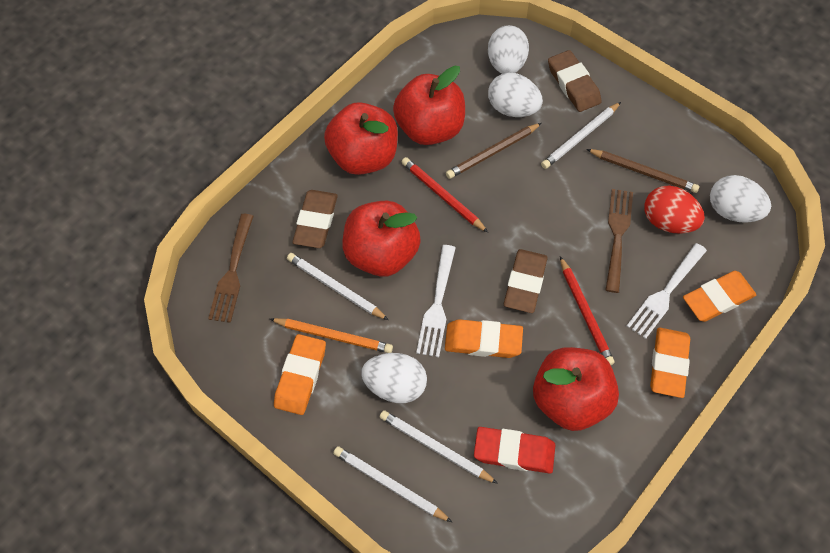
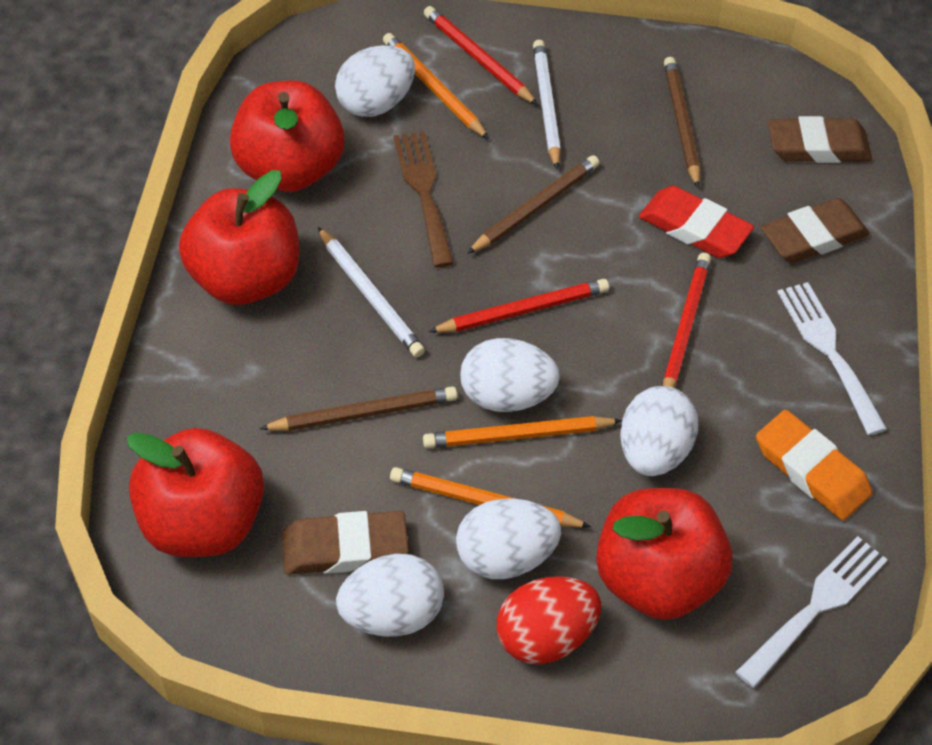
brown fork: [208,214,254,323] [606,189,633,293] = 2 -> [393,131,454,267] = 1
brown pencil: [446,123,542,179] [587,149,699,193] = 2 -> [259,386,457,431] [467,155,599,254] [664,57,700,188] = 3
orange eraser: [274,334,326,415] [445,319,523,358] [650,328,690,398] [683,271,756,322] = 4 -> [756,410,872,520] = 1
orange pencil: [270,318,393,353] = 1 -> [383,33,489,139] [390,467,591,527] [423,416,622,448] = 3
red pencil: [402,157,488,232] [560,256,615,365] = 2 -> [424,6,538,105] [428,279,609,333] [663,253,711,388] = 3
white egg: [361,353,427,403] [488,25,529,74] [488,73,543,117] [710,175,771,223] = 4 -> [335,45,415,117] [336,554,444,636] [456,498,561,579] [460,338,560,412] [620,386,698,476] = 5
white pencil: [287,253,388,320] [333,446,452,522] [380,410,498,484] [541,102,621,169] = 4 -> [318,227,425,357] [533,40,561,170] = 2

